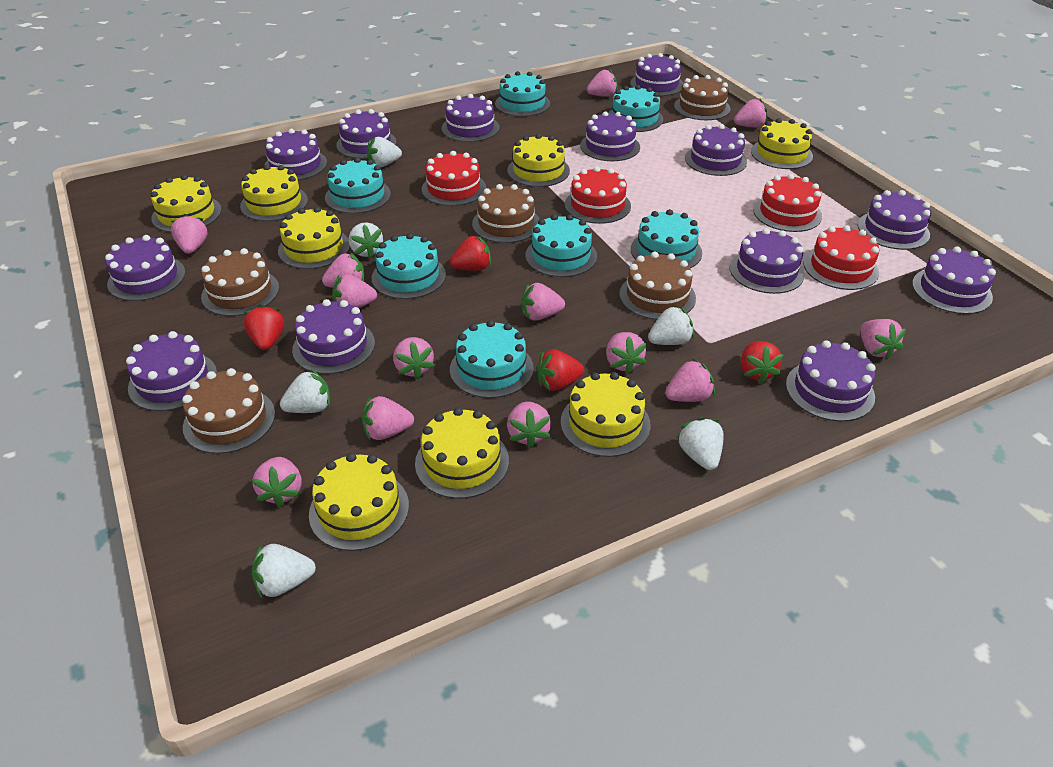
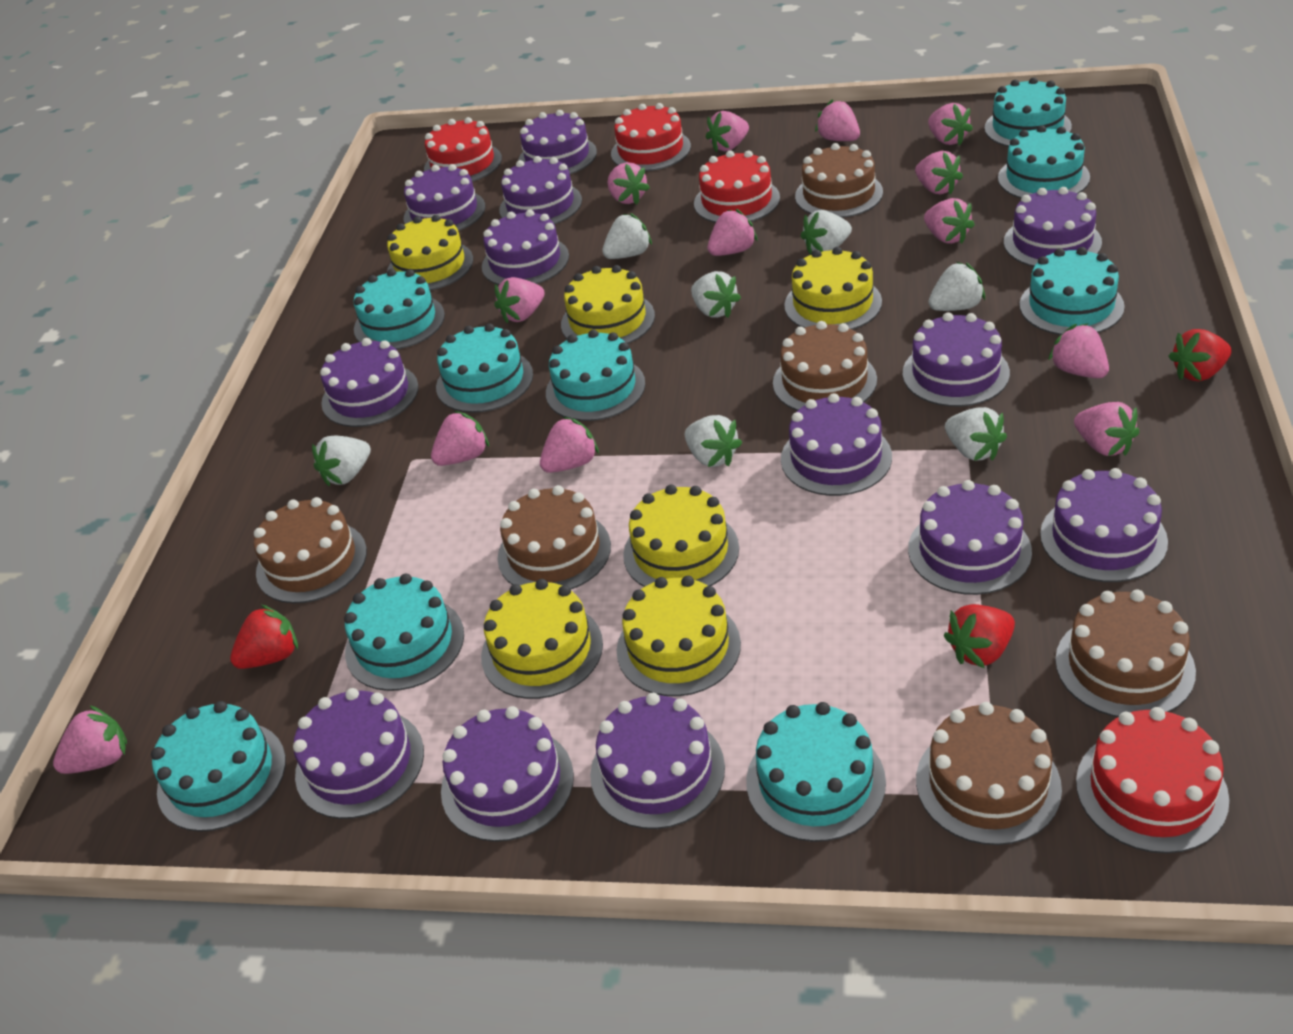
brown cake: [182,368,275,454] [201,248,279,316] [472,184,540,243] [619,252,696,320] [674,75,731,120] = 5 -> [254,497,367,603] [498,485,611,589] [773,321,877,411] [795,143,883,218] [916,702,1062,845] [1055,590,1196,717] = 6
red strawberry: [244,305,284,350] [450,235,491,271] [536,350,584,391] [741,341,784,384] = 4 -> [230,605,298,669] [944,604,1015,668] [1168,329,1232,381] = 3
turquoise cake: [325,158,391,214] [372,233,446,299] [450,320,534,398] [495,71,550,117] [526,214,597,277] [608,85,663,132] [631,209,702,268] = 7 -> [151,701,286,832] [344,574,464,691] [353,269,445,350] [436,323,533,413] [546,329,645,421] [746,702,886,842] [984,77,1072,147] [998,125,1090,198] [1019,247,1125,335] = 9
white strawberry: [252,543,316,598] [280,369,330,413] [349,223,383,259] [367,137,402,167] [648,305,694,345] [677,417,724,470] = 6 -> [312,436,371,486] [602,213,652,259] [685,415,742,467] [691,271,741,318] [801,210,852,254] [928,262,985,311] [945,407,1007,461] = 7
yellow cake: [150,175,222,233] [240,165,308,221] [278,207,350,269] [309,453,409,551] [415,407,509,499] [507,134,570,187] [561,372,651,457] [751,118,813,169] = 8 -> [387,215,473,290] [481,579,603,699] [561,265,655,344] [617,576,741,696] [623,484,739,587] [784,247,882,330] = 6

